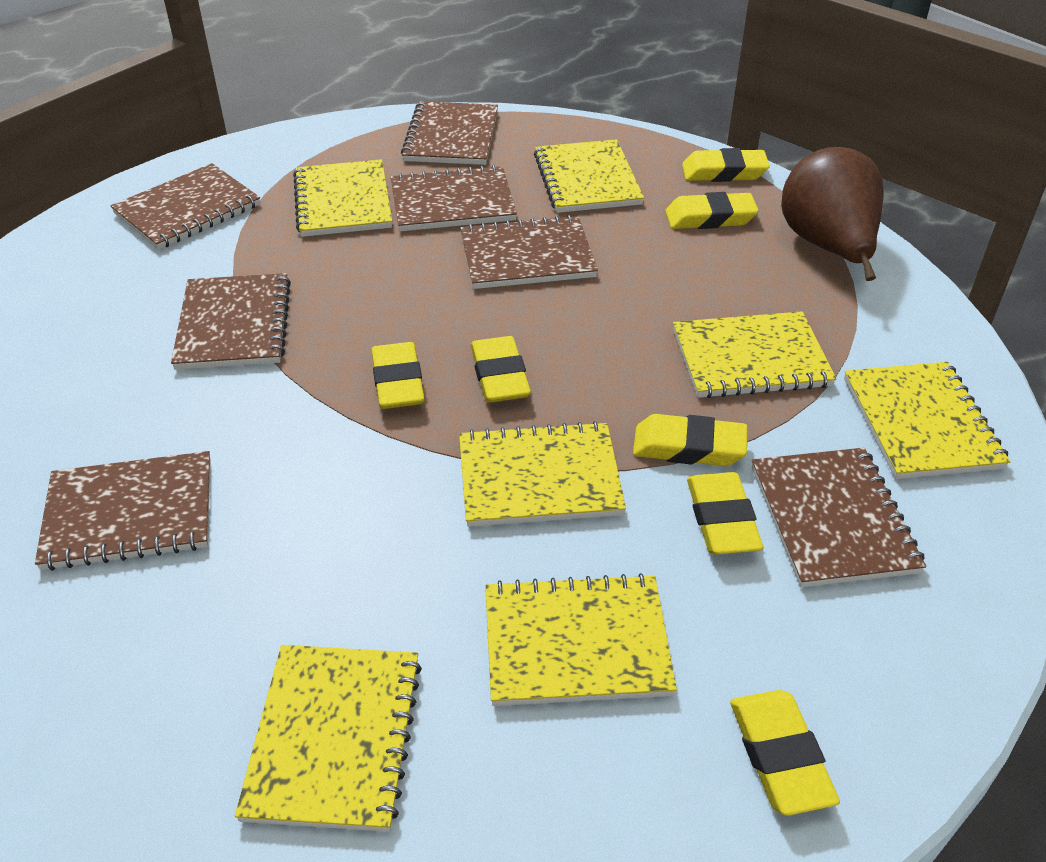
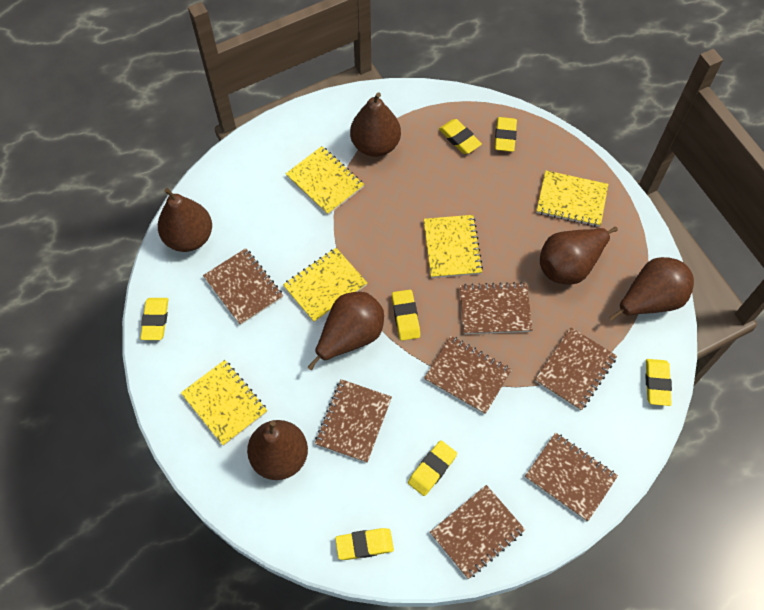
brown pear: [781,147,884,281] = 1 -> [158,188,212,252] [247,420,308,480] [307,292,384,370] [350,92,401,157] [540,227,618,285] [609,257,694,321] = 6
yellow notebook: [235,645,422,832] [293,159,392,237] [459,421,626,527] [485,573,677,706] [534,139,644,213] [673,311,837,398] [844,362,1010,479] = 7 -> [181,360,267,446] [283,248,367,323] [286,146,364,215] [424,215,483,278] [536,170,608,227] = 5

